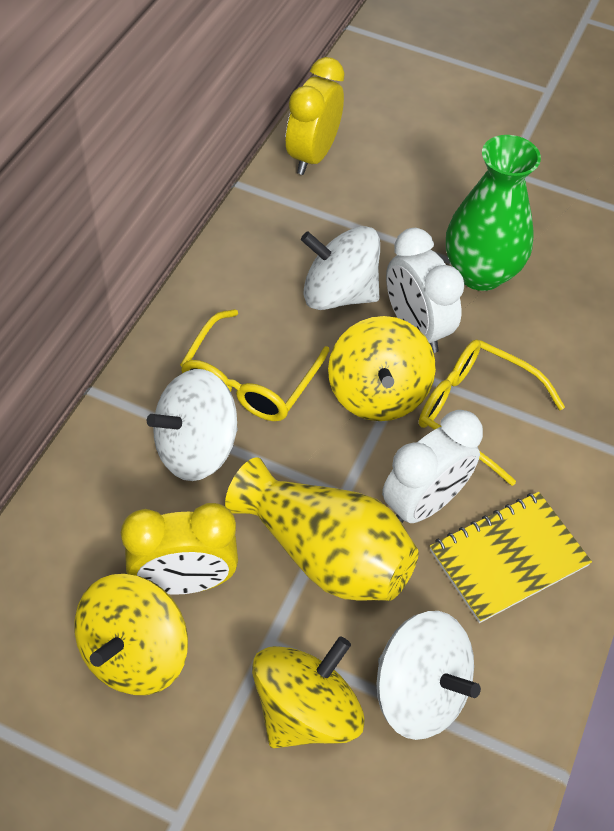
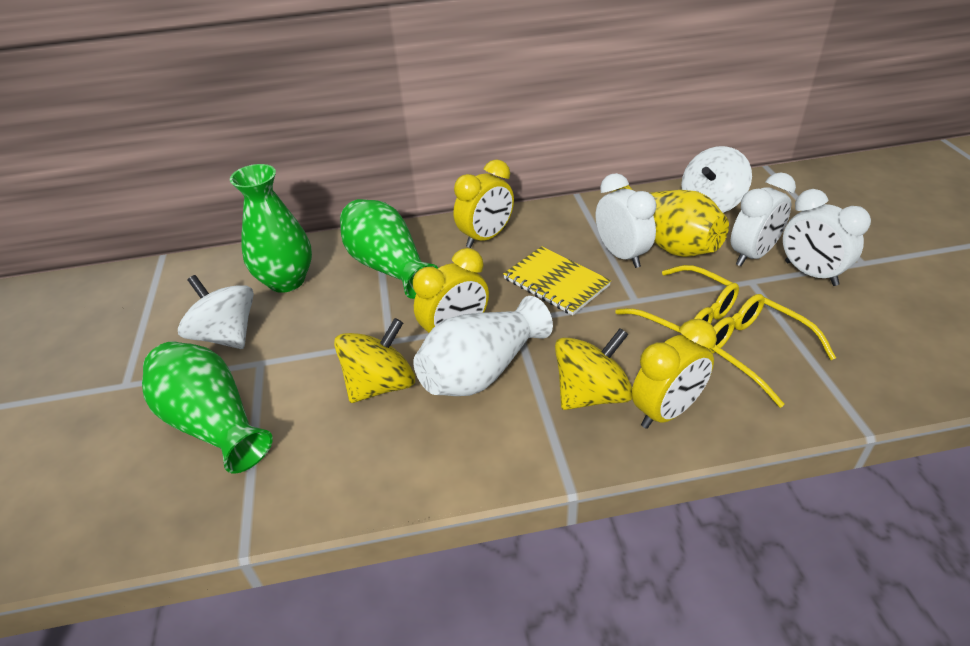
green vase: [446,135,541,291] = 1 -> [142,341,273,473] [230,164,312,293] [340,199,438,299] = 3
white clock: [382,410,483,523] [386,228,465,353] = 2 -> [596,173,656,268] [731,172,796,266] [783,189,871,286] = 3
white spinning top: [147,369,238,481] [301,226,380,310] [376,611,481,740] = 3 -> [178,275,254,349] [681,146,752,213] = 2
white vase: none = 0 -> [413,296,553,396] = 1
yellow clock: [121,503,238,595] [286,57,345,175] = 2 -> [413,248,489,333] [454,159,514,248] [632,319,717,429] = 3
yellow spinning top: [75,574,188,695] [252,636,365,748] [328,316,436,421] = 3 -> [334,318,415,403] [555,328,632,410] = 2

